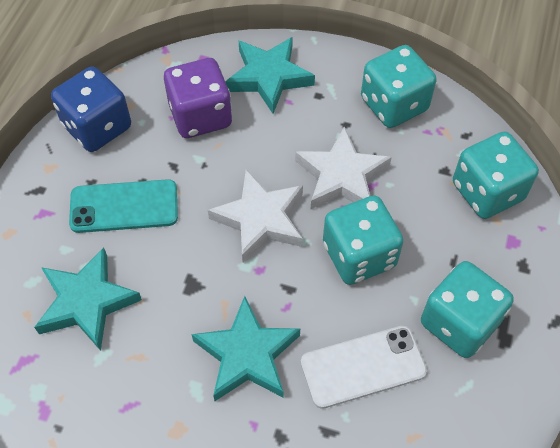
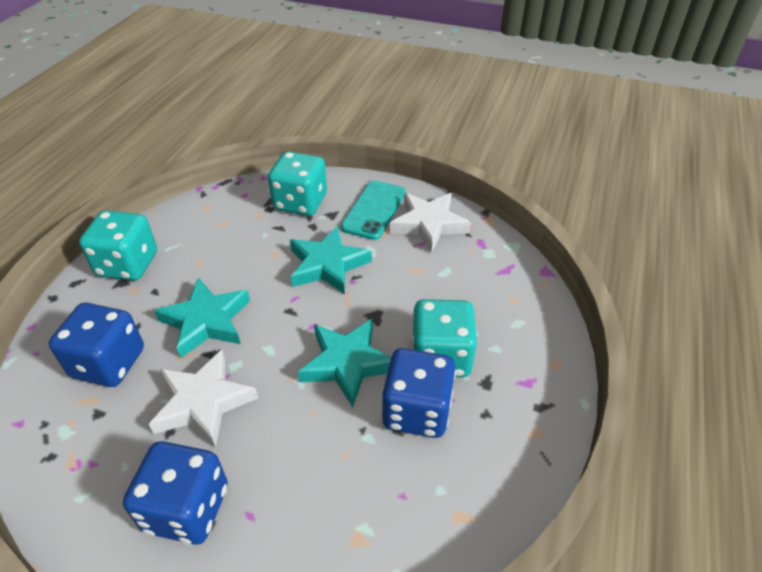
blue dice: [51,66,131,152] = 1 -> [49,303,144,387] [123,441,228,545] [382,348,456,438] = 3
purple dice: [164,58,232,138] = 1 -> none = 0
turquoise dice: [323,196,404,285] [361,45,437,128] [421,261,514,358] [453,132,539,219] = 4 -> [79,210,157,281] [268,151,327,216] [411,299,477,377] = 3
white phone: [301,326,427,409] = 1 -> none = 0

